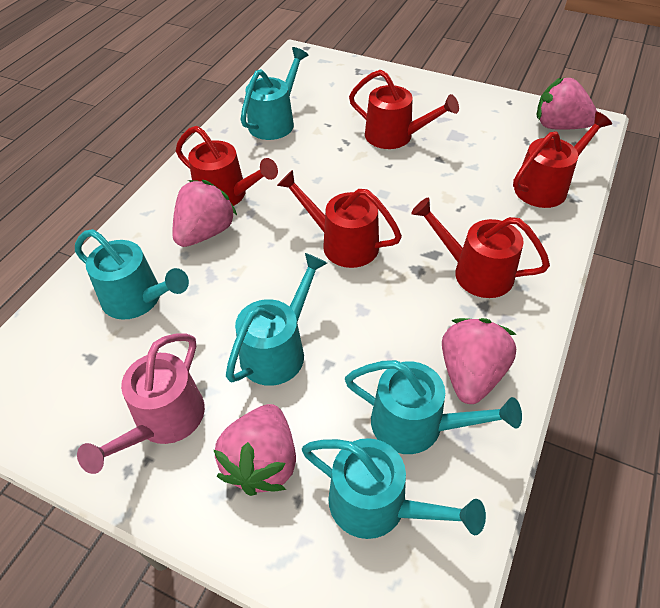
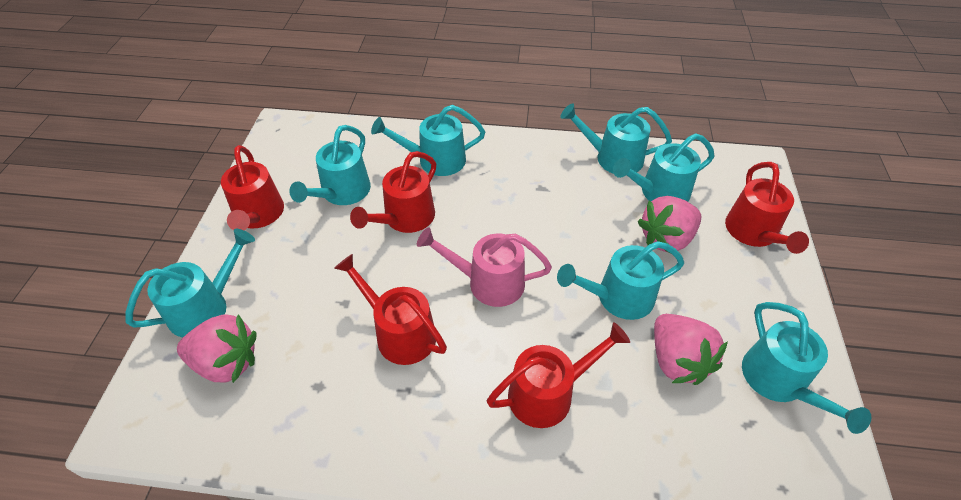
pink strawberry: [172,180,237,247] [214,404,296,496] [442,318,517,404] [537,78,597,130] = 4 -> [177,314,257,383] [637,196,701,252] [654,314,728,385] = 3
turquoise watering can: [75,229,189,320] [226,253,327,386] [241,47,308,140] [302,438,486,539] [345,360,522,454] = 5 -> [125,229,255,337] [289,125,371,205] [371,105,485,176] [557,241,684,320] [560,103,672,174] [613,133,714,202] [742,302,871,434] = 7

